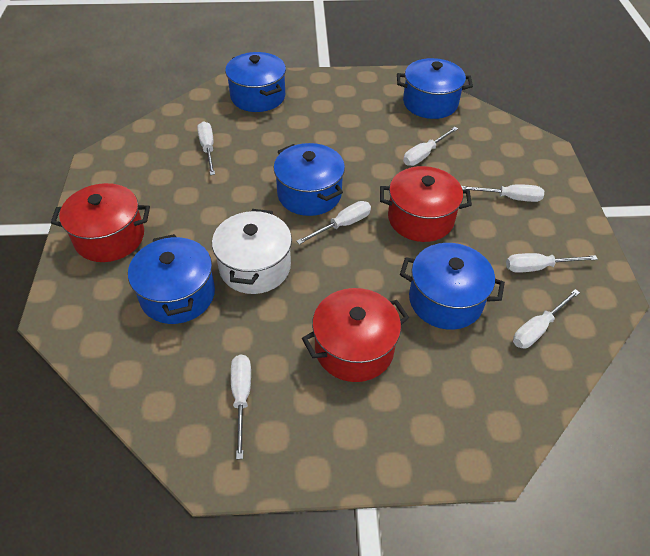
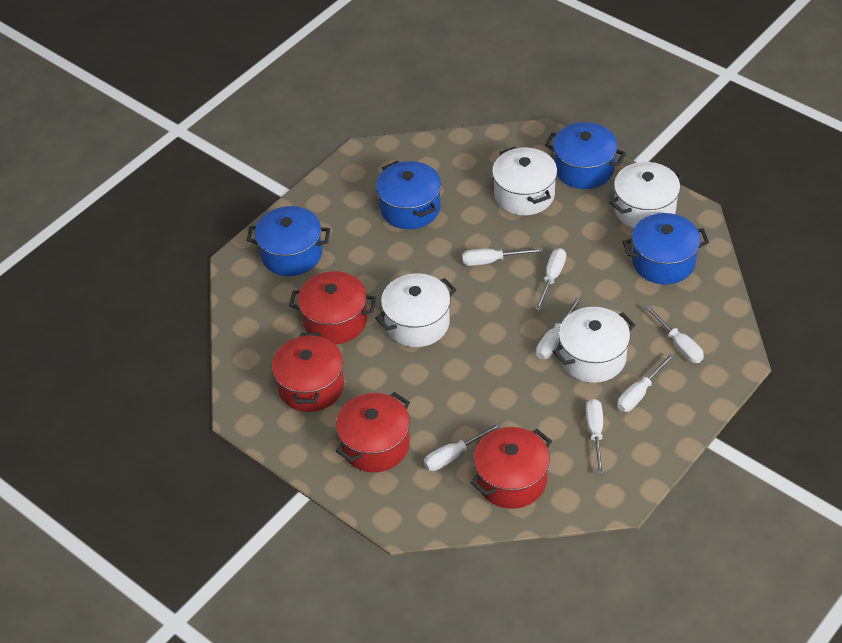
blue pot: [128,234,215,324] [225,52,286,112] [273,143,345,216] [397,58,473,119] [400,243,505,330] = 5 -> [247,206,330,276] [376,161,441,229] [545,122,626,189] [623,213,709,285] = 4
red pot: [51,183,150,262] [302,288,409,382] [380,166,472,242] = 3 -> [272,333,344,412] [289,271,376,344] [336,392,410,472] [471,427,552,509] = 4
white pot: [212,209,292,294] = 1 -> [375,273,456,347] [492,146,557,215] [552,307,635,383] [610,162,683,229] = 4

